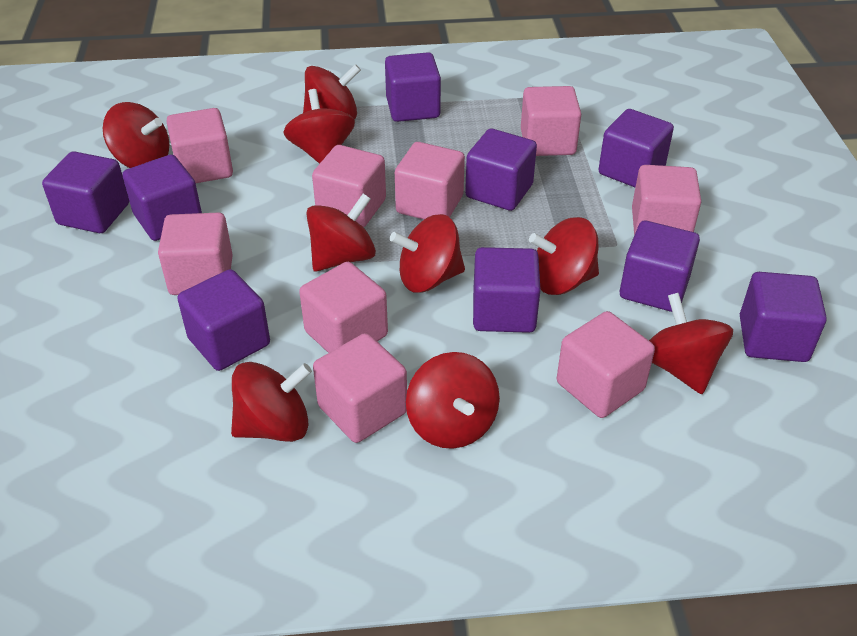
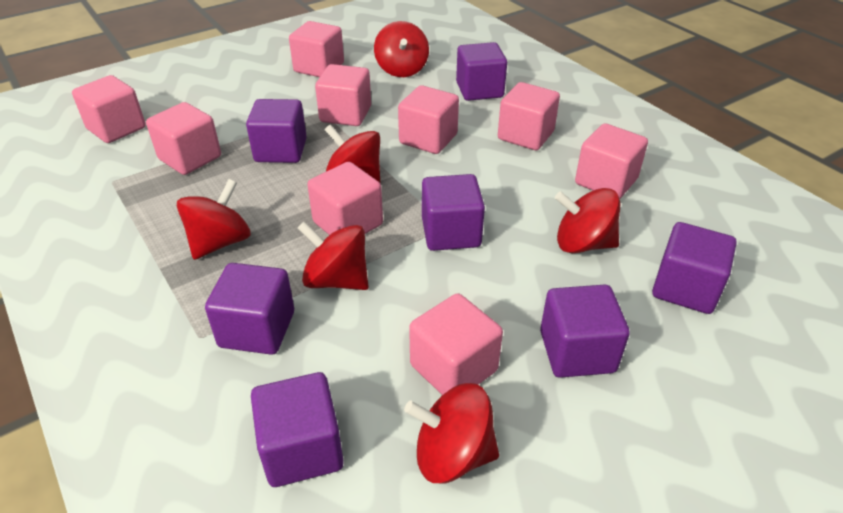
purple cube: [42,151,129,233] [123,155,202,241] [177,269,270,371] [385,52,441,122] [465,129,537,211] [473,247,541,333] [598,109,674,187] [620,221,700,312] [740,272,827,362] = 9 -> [205,263,294,355] [246,99,307,163] [251,372,344,487] [422,174,485,251] [456,42,507,101] [540,285,630,378] [652,222,737,314] = 7
red spinning top: [103,102,170,168] [231,362,312,442] [283,89,355,164] [303,64,361,120] [306,193,376,272] [390,214,465,293] [406,352,500,449] [529,217,599,295] [649,293,733,394] = 9 -> [177,179,251,260] [298,221,369,290] [324,124,380,183] [374,21,429,77] [404,383,499,483] [555,188,620,253] = 6

